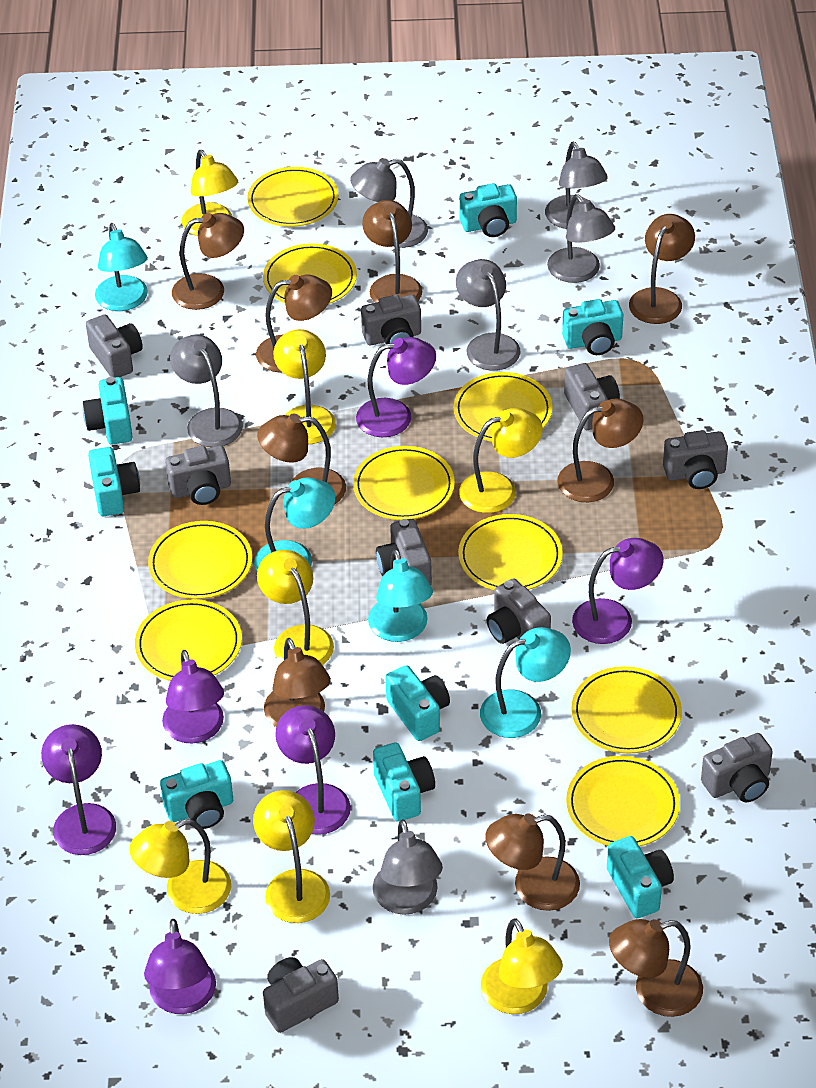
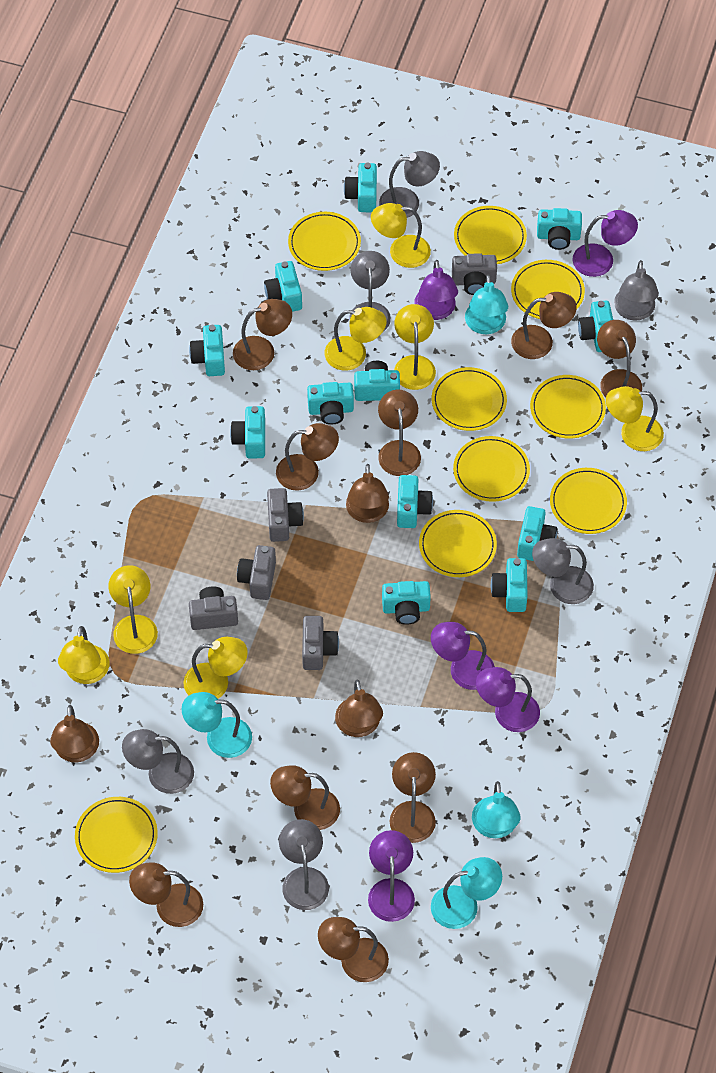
brown lamp: [172,213,244,310] [256,274,332,373] [257,414,346,505] [264,638,331,727] [362,200,422,303] [485,813,580,911] [557,399,644,502] [609,919,703,1017] [629,214,695,324] = 9 -> [50,705,99,763] [129,863,203,927] [233,299,292,370] [270,765,340,830] [276,423,339,491] [318,917,389,982] [335,680,383,737] [346,464,389,523] [378,390,421,476] [390,752,436,843] [511,292,577,359] [597,320,642,398] = 12
grey camera: [86,314,143,378] [165,446,231,505] [263,957,339,1033] [361,295,421,345] [376,519,432,585] [487,578,551,644] [564,363,620,430] [663,430,728,489] [701,733,773,803] = 9 -> [189,586,238,630] [237,545,276,600] [267,488,304,542] [302,616,339,670] [452,253,497,295] = 5
purple lamp: [41,724,116,855] [144,919,216,1014] [162,650,224,744] [275,705,351,835] [356,337,436,437] [572,538,664,644] = 6 -> [368,830,415,922] [414,260,458,320] [431,622,495,690] [476,667,540,732] [572,210,638,277] = 5
turquoise camera: [83,377,133,445] [88,447,140,516] [160,760,233,829] [373,742,435,822] [386,665,450,741] [459,183,517,237] [562,299,623,355] [607,836,674,918] = 8 -> [189,325,225,376] [230,406,265,458] [264,261,302,312] [307,382,354,425] [344,163,377,212] [354,361,400,401] [382,581,431,625] [397,475,433,528] [491,558,527,612] [517,506,557,561] [537,208,582,250] [578,301,613,352] = 12

